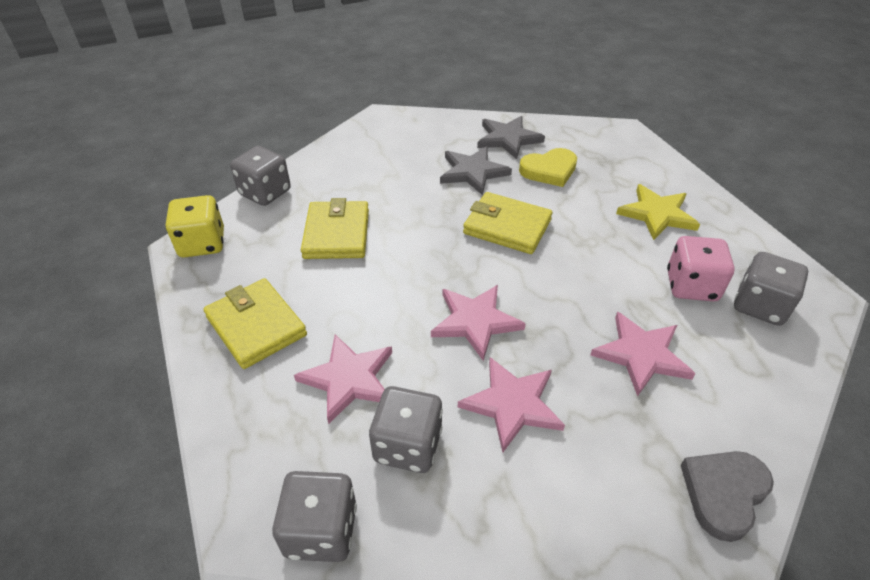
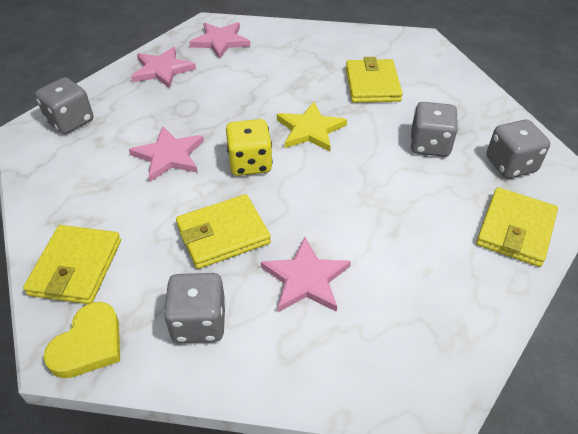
grey heart: [681,451,774,542] = 1 -> none = 0
grey star: [440,146,512,195] [477,116,545,159] = 2 -> none = 0
pink dice: [667,236,735,302] = 1 -> none = 0
yellow wallet: [203,278,307,369] [301,198,369,259] [463,192,553,254] = 3 -> [23,225,121,304] [176,194,271,269] [346,57,403,103] [476,187,558,267] = 4

